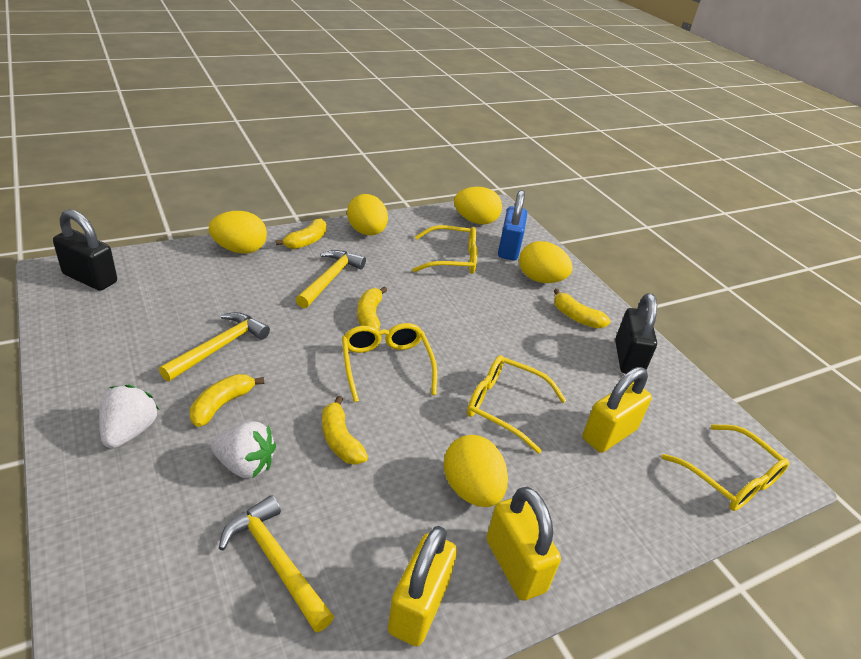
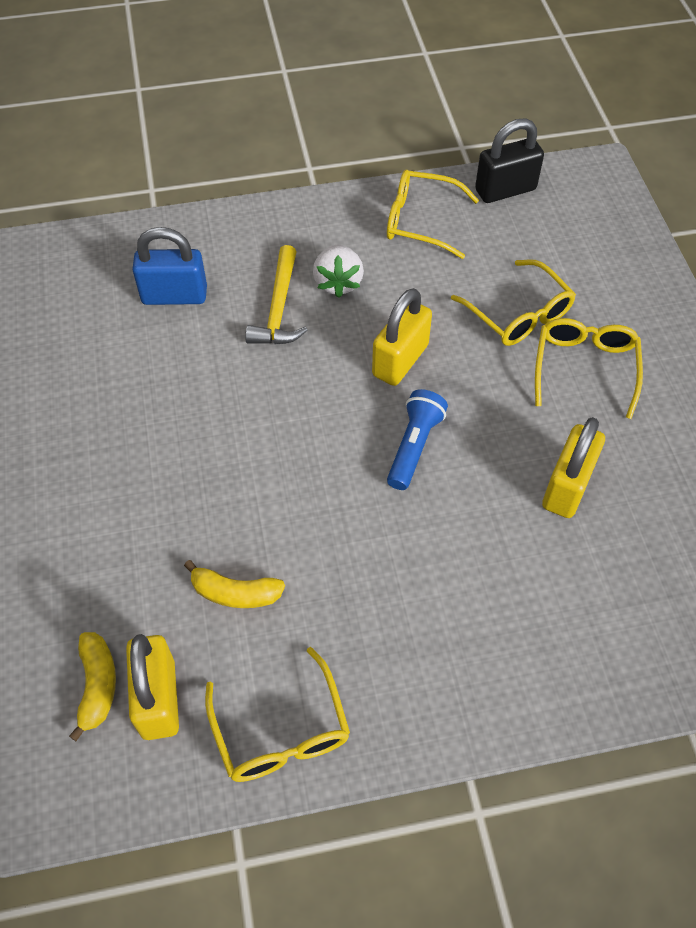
black padlock: [53,209,117,291] [615,293,657,374] = 2 -> [475,118,544,203] = 1
blue flashlight: none = 0 -> [387,389,448,490] = 1
white strawberry: [99,385,159,448] [210,421,276,478] = 2 -> [313,244,364,298] = 1
yellow banana: [190,374,264,427] [276,219,327,249] [322,396,368,465] [357,287,387,331] [554,289,611,328] = 5 -> [69,632,116,741] [184,560,285,608] = 2
yellow egg: [209,211,267,254] [347,194,388,235] [444,435,508,507] [454,187,502,224] [519,241,573,283] = 5 -> none = 0
yellow hammer: [159,312,270,381] [219,495,334,632] [296,250,366,308] = 3 -> [245,245,308,345] = 1

